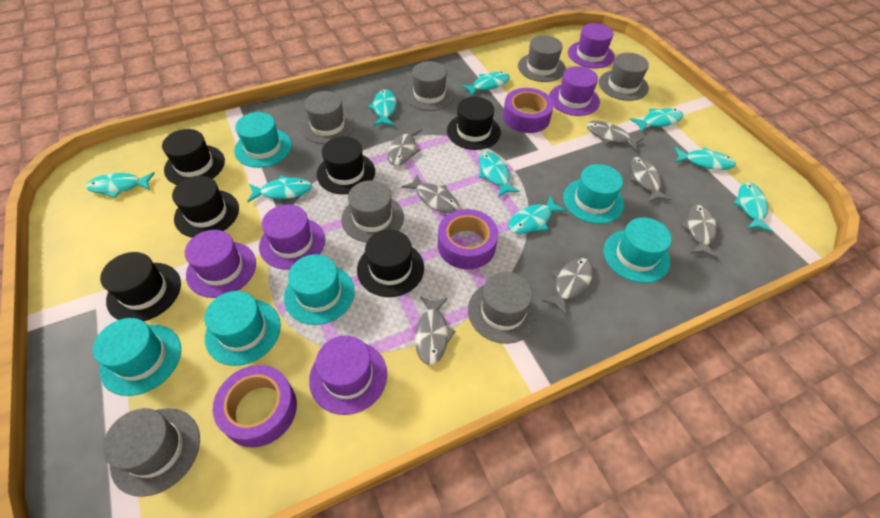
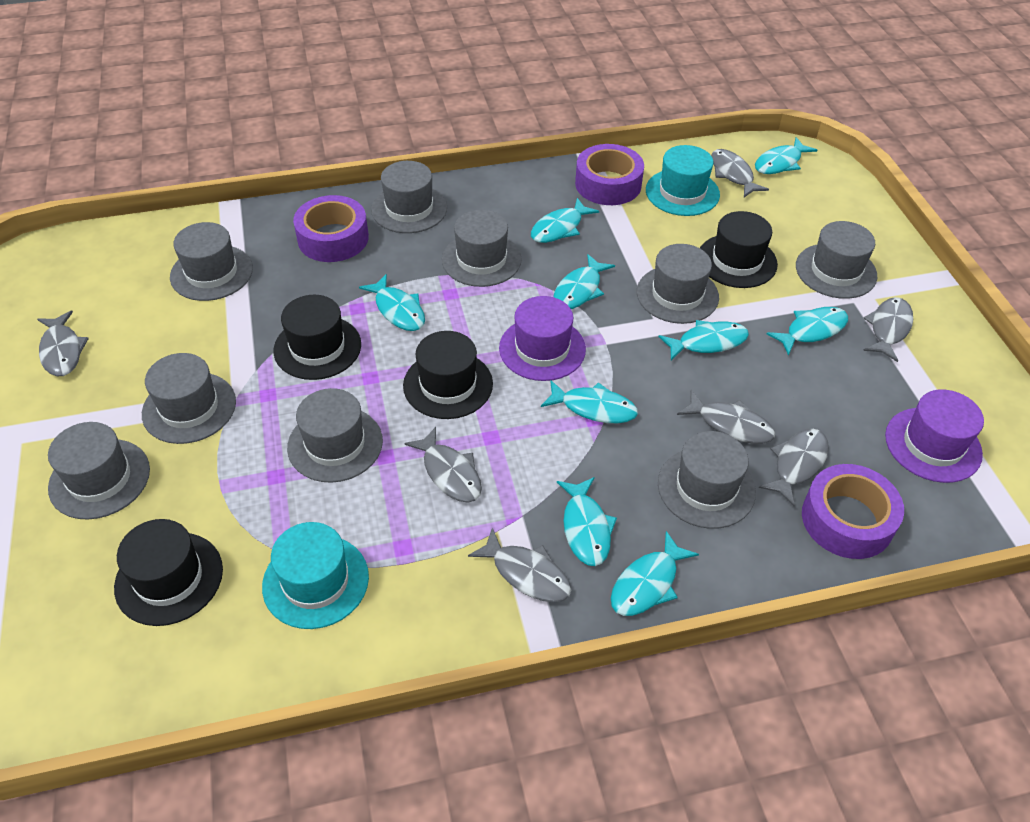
black hat: [100,252,181,321] [162,129,225,185] [172,176,239,238] [317,137,375,194] [357,230,424,297] [447,97,501,150] = 6 -> [114,519,223,626] [273,295,361,380] [403,331,493,419] [700,211,778,288] = 4
grey hat: [103,408,200,497] [301,91,355,144] [341,180,404,243] [404,61,455,111] [468,272,539,344] [518,35,566,82] [599,53,649,101] = 7 -> [48,422,150,520] [142,353,236,444] [170,222,253,301] [287,388,383,483] [371,161,447,233] [442,210,522,287] [637,244,719,324] [658,431,756,529] [796,221,877,299] = 9
purple hat: [185,230,256,298] [259,204,325,270] [309,336,387,415] [549,66,600,116] [568,23,615,68] = 5 -> [499,296,586,381] [885,389,984,483] = 2
turquoise hat: [93,318,181,396] [205,291,281,366] [234,112,292,168] [284,254,355,325] [563,164,624,224] [604,217,672,283] = 6 -> [262,522,369,629] [646,145,720,216] = 2

